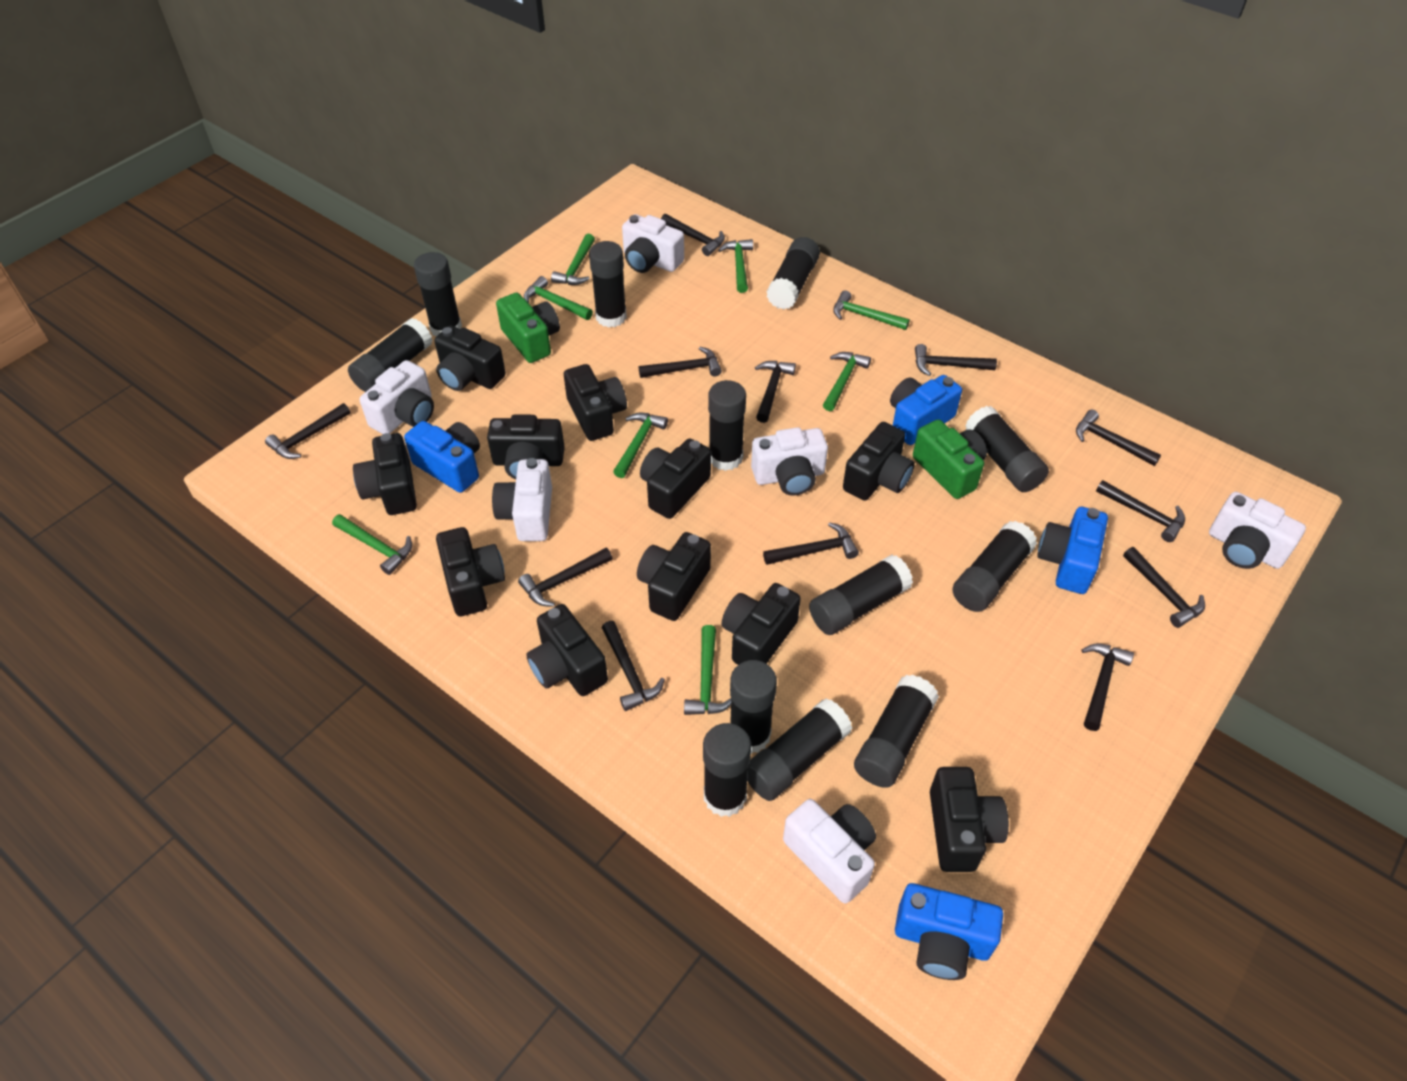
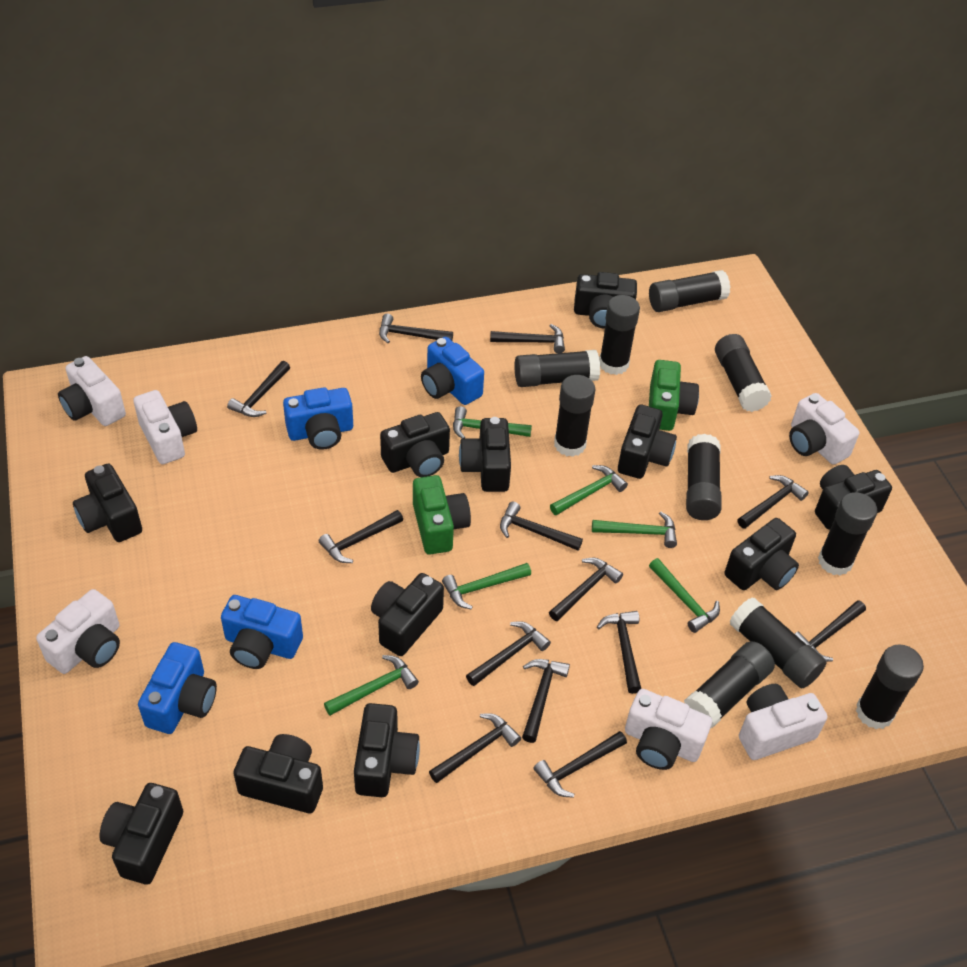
black glue stick: [348,318,433,392] [414,252,462,336] [589,241,627,328] [703,723,751,817] [708,380,746,471] [730,660,777,753] [747,699,852,801] [766,237,820,310] [809,555,913,635] [854,675,939,788] [952,521,1037,612] [965,406,1049,492] = 12 -> [514,350,600,387] [554,375,595,457] [599,295,640,375] [649,270,730,312] [684,641,775,729] [686,434,722,520] [715,334,772,412] [729,597,827,688] [818,492,877,576] [856,644,924,729] = 10
black hammer: [265,403,351,459] [518,548,613,606] [602,621,665,711] [639,347,722,378] [661,214,725,256] [755,361,796,423] [763,522,859,565] [915,344,997,376] [1076,410,1161,466] [1081,644,1134,731] [1096,480,1185,542] [1123,547,1205,628] = 12 -> [227,361,290,417] [319,510,403,563] [379,314,453,343] [429,713,521,783] [466,621,551,686] [490,324,565,353] [500,502,583,550] [522,659,570,743] [534,731,627,798] [549,558,623,622] [597,611,641,694] [737,475,809,529] [795,600,866,662] = 13
green hammer: [332,514,412,575] [524,276,593,320] [551,234,595,285] [613,412,668,478] [684,625,731,715] [718,239,753,293] [823,352,871,411] [833,290,910,330] = 8 -> [324,655,419,716] [442,563,531,610] [453,406,532,439] [550,465,628,515] [592,511,677,548] [649,558,720,633] = 6

